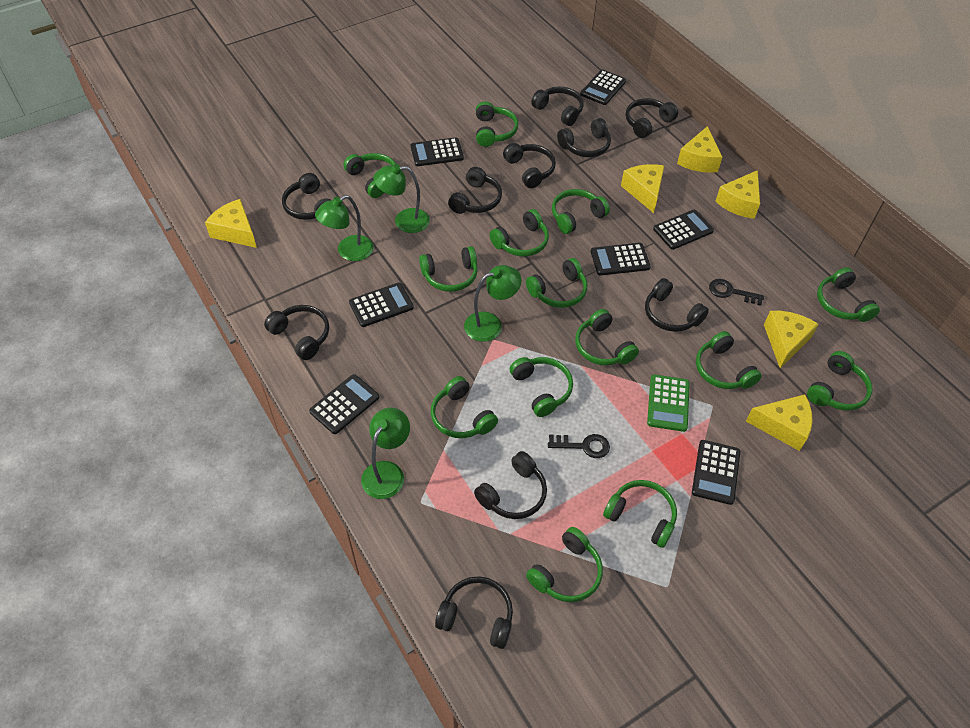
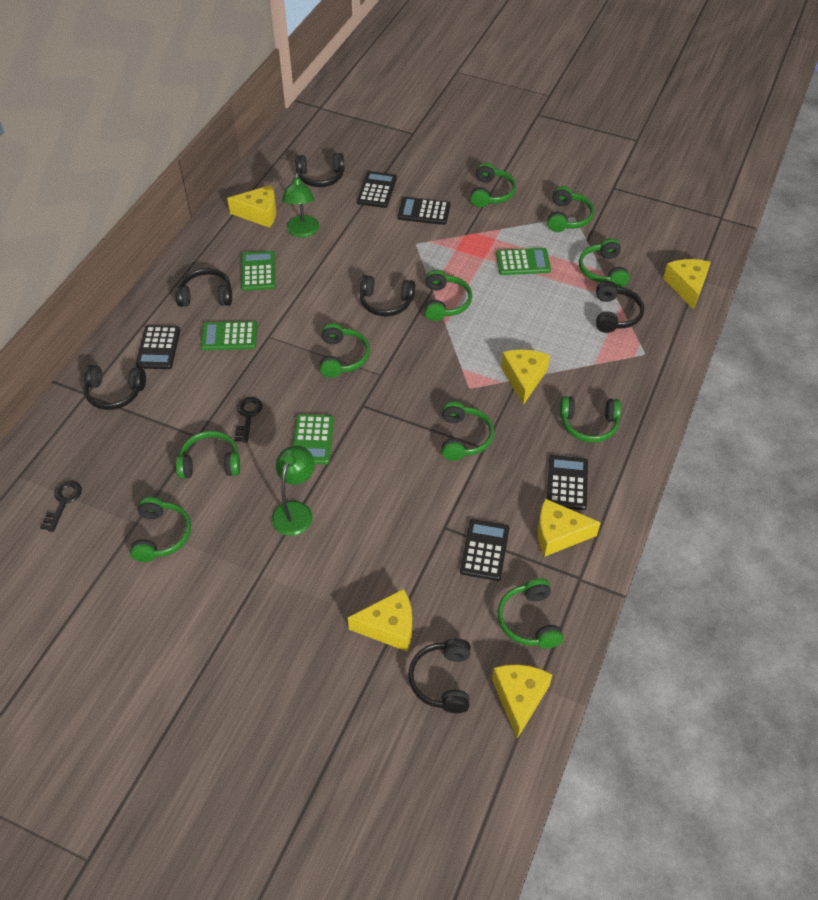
black calculator: [309,374,379,434] [349,283,414,327] [411,137,464,166] [580,70,626,105] [591,243,651,276] [653,210,714,250] [692,440,741,505] = 7 -> [136,325,180,369] [357,171,397,208] [398,197,450,225] [460,519,509,581] [547,455,588,510] = 5
black headphones: [264,305,329,360] [282,173,330,220] [435,576,513,649] [448,167,502,214] [474,451,547,519] [503,143,556,188] [531,87,584,126] [557,118,611,157] [626,98,678,138] [645,278,709,332] = 10 -> [84,365,146,410] [175,268,232,307] [295,153,345,187] [360,275,415,316] [408,639,471,713] [596,281,644,333] = 6
green calculator: [647,374,690,432] = 1 -> [200,321,257,350] [241,251,275,291] [293,414,334,464] [496,248,551,275] = 4
green headphones: [344,153,396,198] [419,246,478,292] [431,376,498,438] [476,101,518,147] [489,209,549,256] [509,357,573,417] [526,258,587,308] [526,527,603,602] [552,189,610,234] [575,309,639,365] [603,480,677,548] [696,331,762,389] [807,351,872,410] [817,267,880,322] = 14 -> [130,497,191,562] [176,431,240,479] [320,323,370,378] [425,270,472,321] [442,401,494,461] [470,163,516,207] [497,578,563,649] [547,186,594,232] [560,396,621,443] [579,238,630,287] = 10
green lamp: [315,195,374,261] [361,408,410,499] [373,164,430,233] [464,265,522,342] = 4 -> [272,445,315,536] [282,173,319,238] = 2

